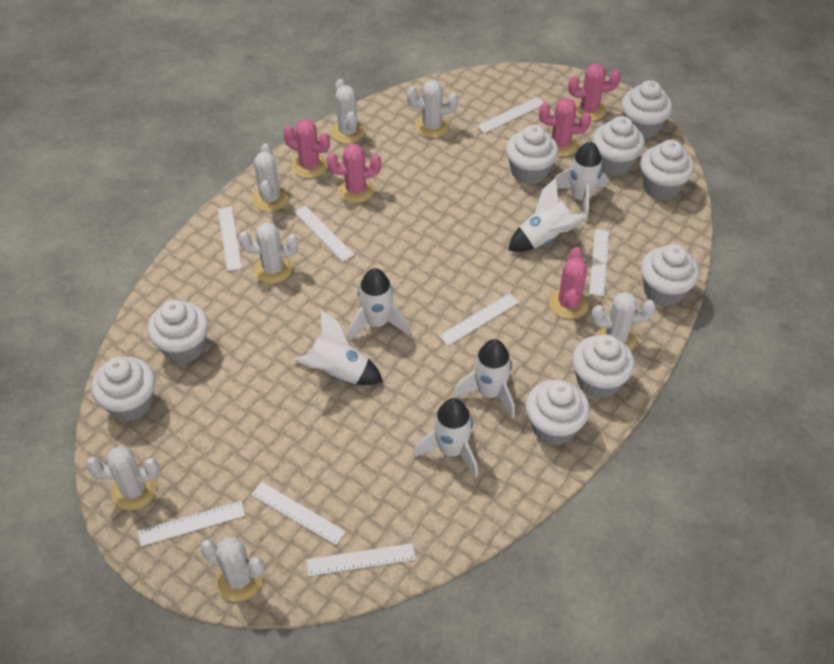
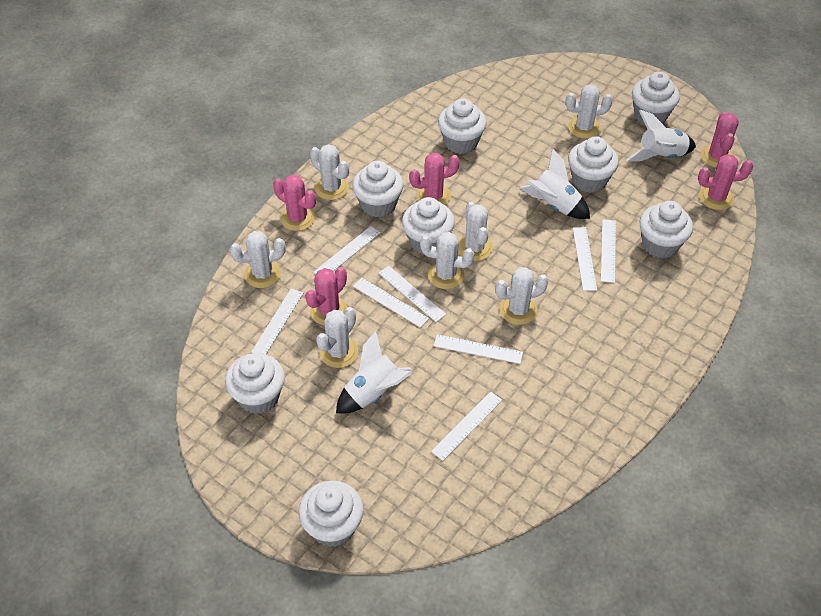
white cupcake: [91,357,155,422] [148,300,209,364] [506,124,558,185] [525,380,590,445] [572,334,634,399] [592,116,645,176] [621,80,672,139] [640,140,694,200] [641,244,699,307] = 9 -> [225,353,285,414] [299,481,364,547] [352,161,403,218] [402,197,455,254] [438,98,487,154] [568,136,619,193] [632,71,680,125] [639,201,693,258] = 8
white rocket: [293,310,383,385] [348,268,410,341] [414,398,478,478] [453,339,515,419] [508,178,587,252] [554,141,607,222] = 6 -> [336,331,412,413] [520,148,590,219] [626,110,696,162] = 3

